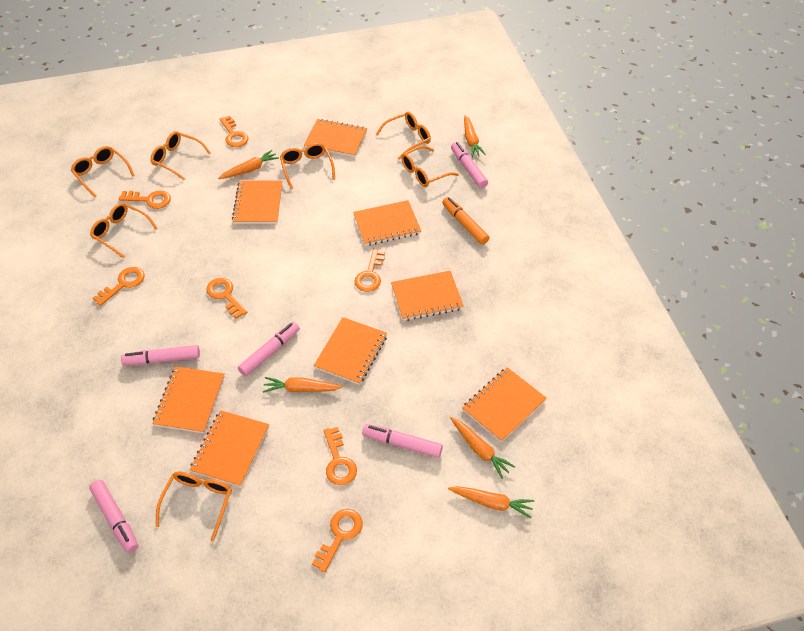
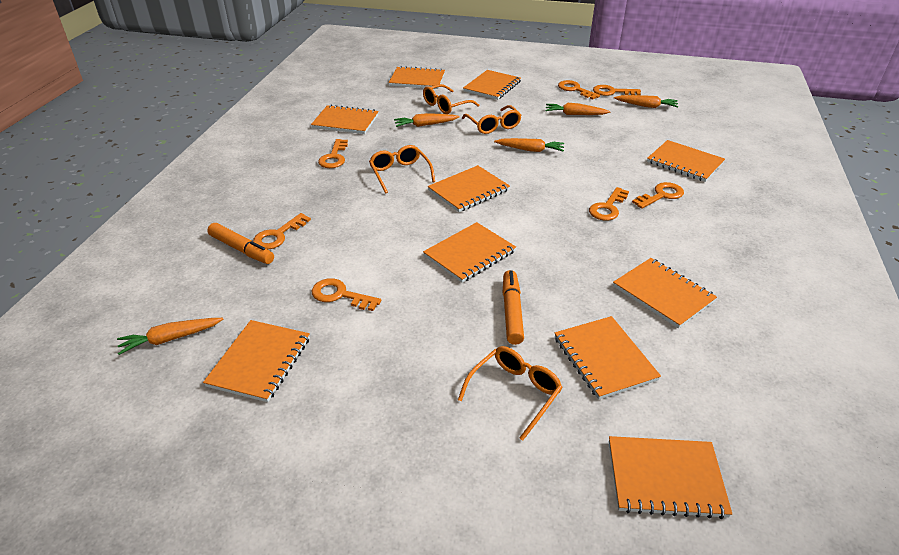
orange glasses: [71,146,135,198] [90,203,157,258] [151,131,211,180] [156,471,232,542] [280,143,335,189] [376,112,431,160] [401,146,459,187] = 7 -> [369,145,435,194] [423,84,479,114] [458,346,563,441] [462,105,522,134] = 4
orange marker: [442,197,490,245] = 1 -> [207,223,274,264] [503,270,524,345] = 2
orange notebook: [152,366,225,433] [190,410,269,487] [232,181,282,224] [304,119,367,157] [314,317,387,385] [353,200,421,246] [391,271,464,321] [462,367,547,442] = 8 -> [203,320,310,402] [311,105,379,134] [389,66,445,89] [423,222,516,283] [428,165,510,212] [463,70,521,100] [555,316,661,400] [609,436,732,519] [613,258,717,328] [647,140,725,182] = 10
pink marker: [89,480,138,553] [121,345,200,366] [238,322,300,376] [362,424,443,458] [451,142,488,188] = 5 -> none = 0

